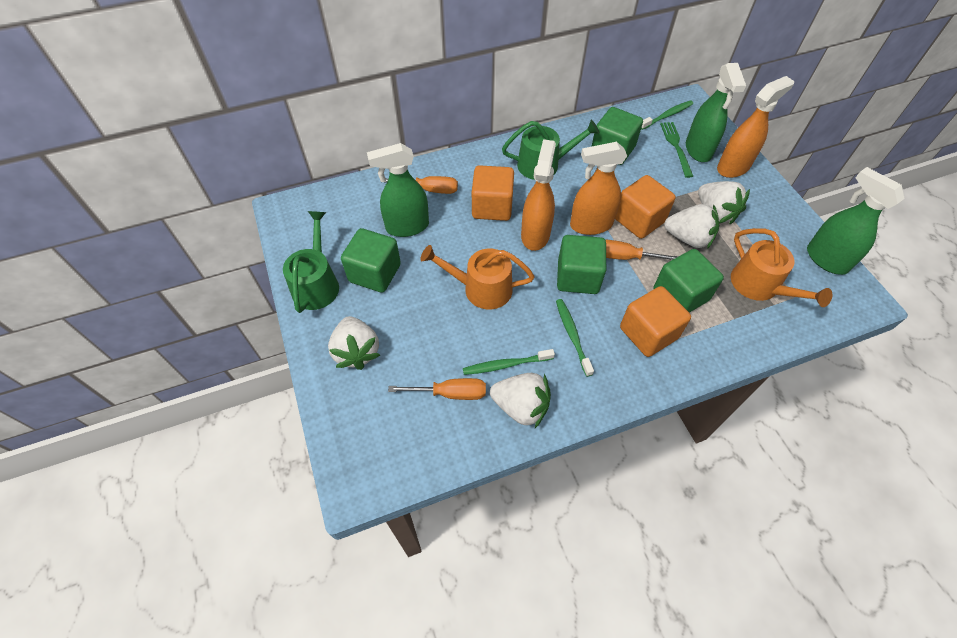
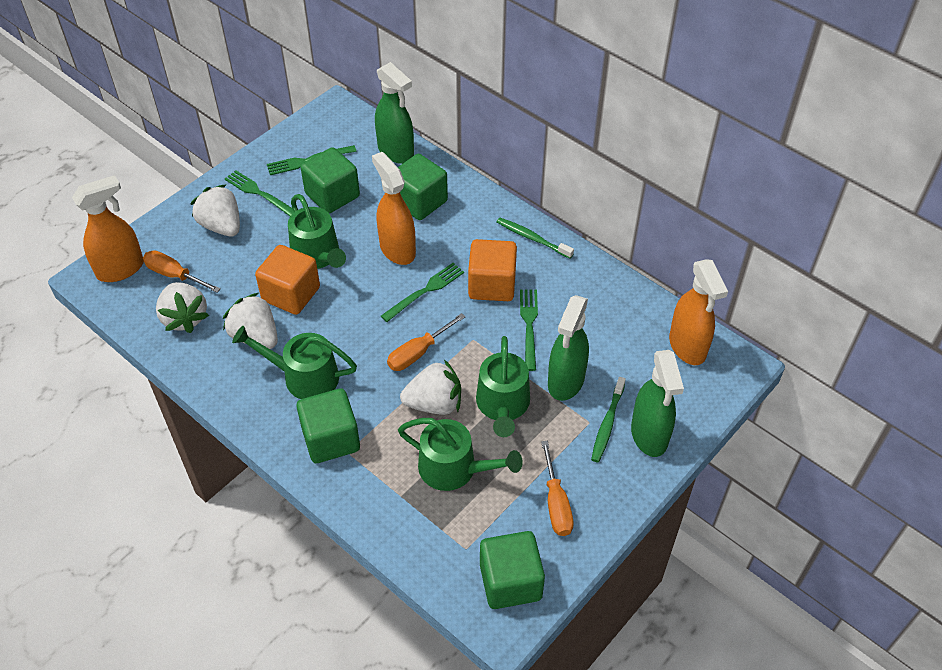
green fork: [660,122,693,178] = 1 -> [225,170,294,216] [267,145,357,175] [381,263,464,322] [520,289,538,371] = 4
green toothbrush: [463,349,555,375] [556,299,594,377] [641,101,693,130] = 3 -> [496,218,574,259] [591,377,626,462] = 2
green watering can: [283,211,339,313] [502,120,600,180] = 2 -> [232,326,357,399] [288,194,346,269] [398,418,523,491] [476,336,530,437] = 4
orange cube: [472,165,514,221] [615,175,676,239] [620,286,691,357] = 3 -> [255,245,320,315] [468,239,517,301] = 2
orange watering can: [420,245,535,309] [731,228,832,307] = 2 -> none = 0

